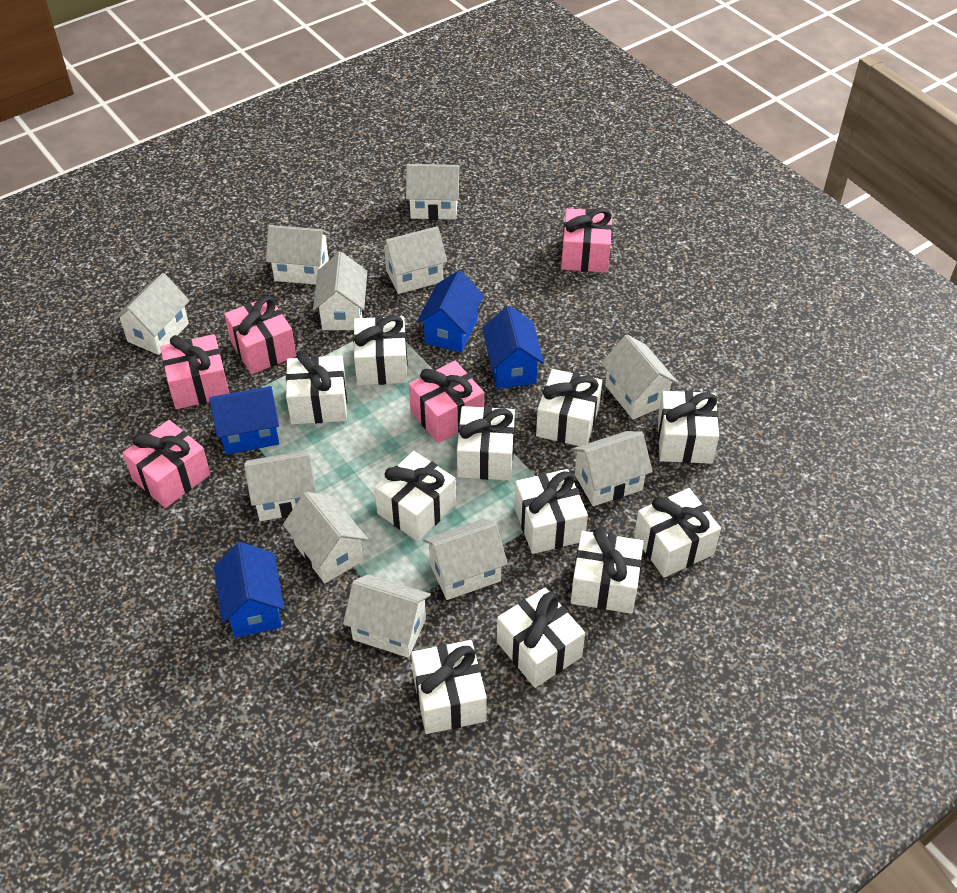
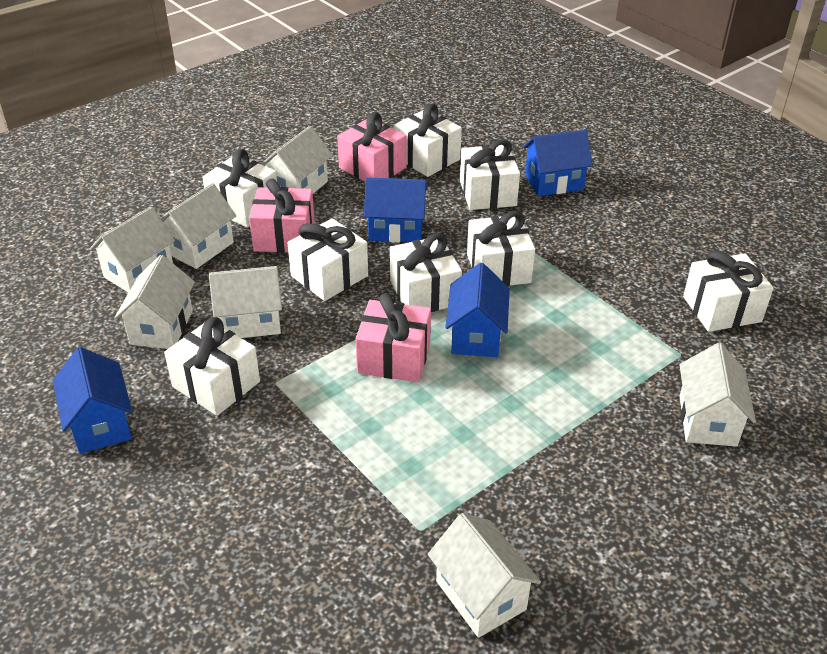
pink gift: [123,420,210,508] [160,334,229,409] [224,296,296,374] [409,361,484,443] [561,208,612,273] = 5 -> [249,178,315,253] [337,112,407,182] [355,293,431,382] = 3
white gift: [286,351,347,424] [353,315,408,385] [374,451,456,541] [411,640,487,734] [457,406,515,480] [497,587,585,688] [514,469,588,554] [536,369,602,446] [571,527,643,614] [634,488,721,577] [658,391,719,464] = 11 -> [164,317,260,416] [202,149,277,228] [288,218,368,301] [390,233,462,312] [394,103,462,177] [460,140,520,210] [467,211,535,286] [683,250,773,332] = 8
white house: [114,273,189,355] [244,450,316,521] [266,225,330,285] [283,492,368,583] [313,252,367,330] [343,574,431,658] [380,226,447,294] [406,164,460,220] [423,519,508,600] [571,431,653,506] [601,334,678,420] = 11 -> [90,207,175,293] [114,255,195,349] [161,183,236,269] [209,266,282,338] [261,126,333,194] [428,513,541,638] [679,343,756,446] = 7

